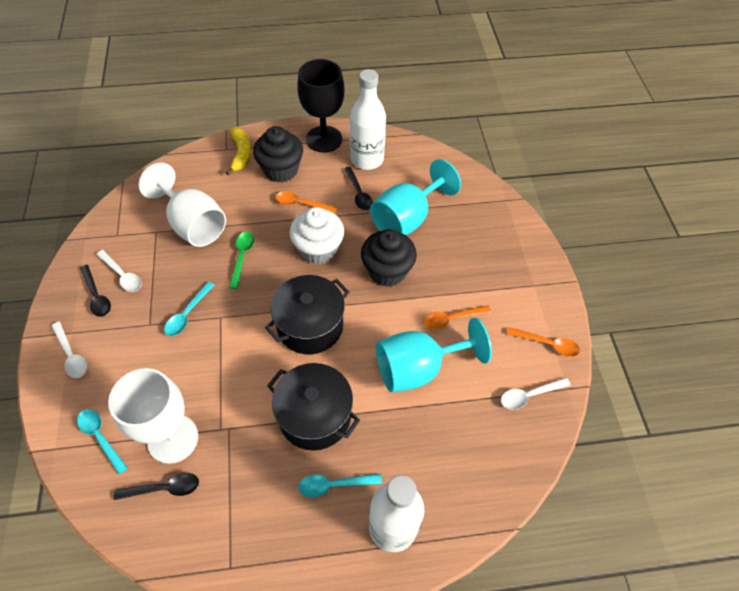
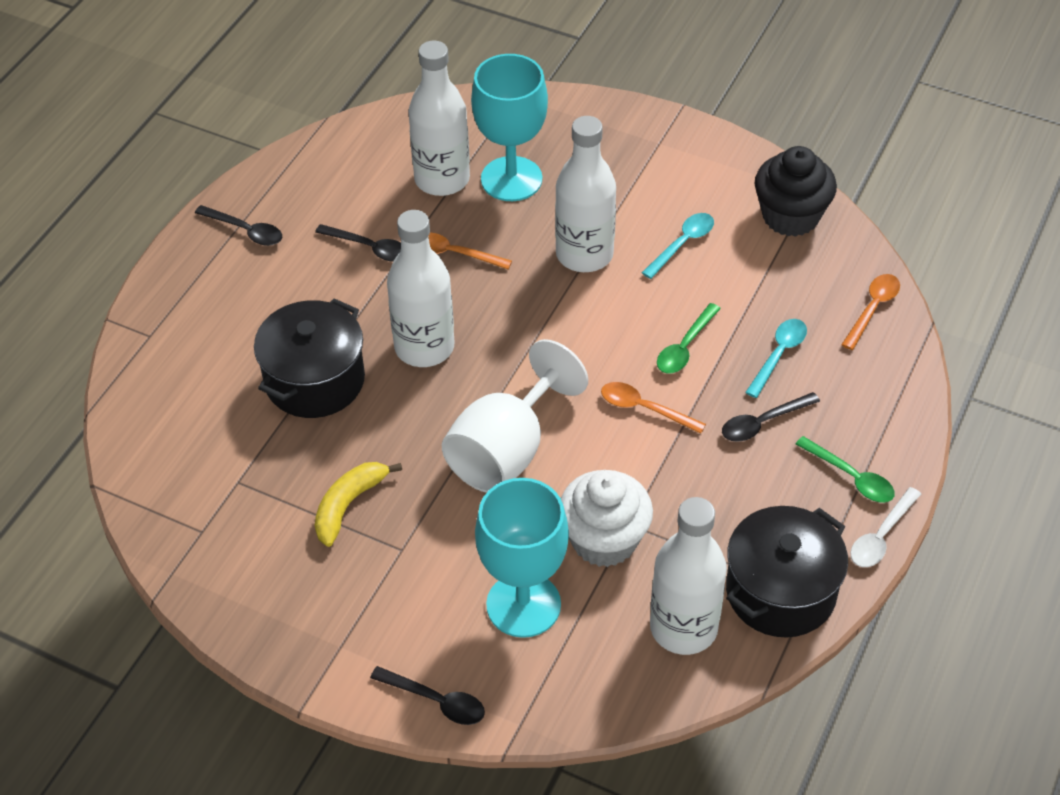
black cupcake: [253,126,303,183] [361,229,417,287] = 2 -> [755,146,837,237] = 1
black goblet: [297,59,345,153] = 1 -> none = 0
black spoon: [80,265,111,317] [114,473,199,500] [344,166,373,210] = 3 -> [195,205,282,246] [315,224,401,262] [370,666,485,725] [722,392,820,442] = 4
green spoon: [229,232,254,289] = 1 -> [657,303,721,374] [796,436,895,503] = 2
turquoise spoon: [77,409,127,474] [164,282,214,336] [298,474,382,497] = 3 -> [642,213,714,279] [745,319,807,398] = 2
white bottle: [350,69,386,170] [369,475,424,552] = 2 -> [387,210,454,367] [408,41,470,196] [555,116,616,272] [650,497,727,655] = 4
white goblet: [108,368,198,464] [138,163,226,247] = 2 -> [442,339,588,493] = 1
white spoon: [51,322,87,378] [96,250,142,292] [501,378,571,409] = 3 -> [850,487,921,567] = 1

